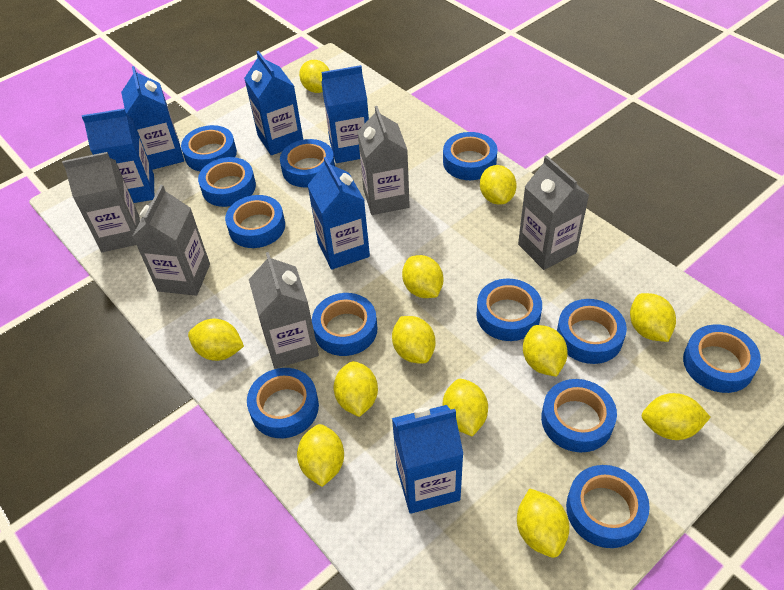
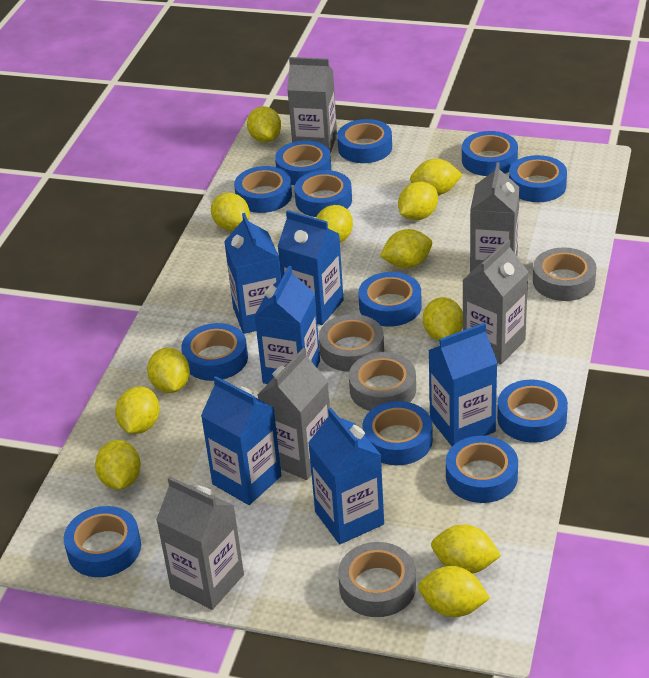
grey tape: none = 0 -> [319,314,384,372] [338,542,416,617] [349,352,416,411] [533,247,596,301] = 4

